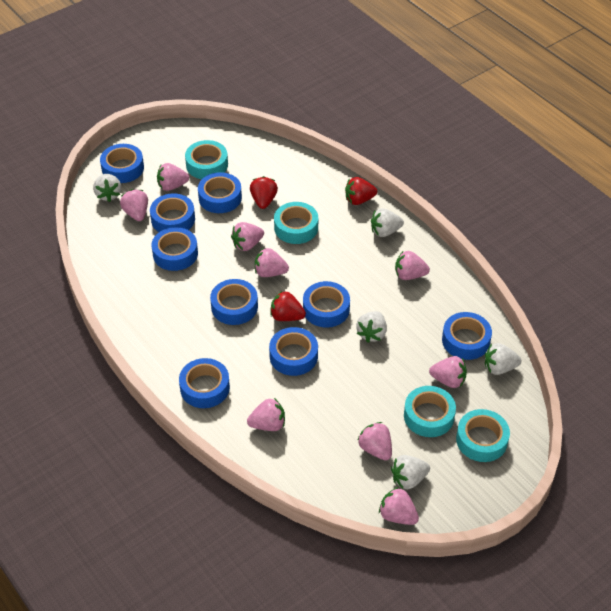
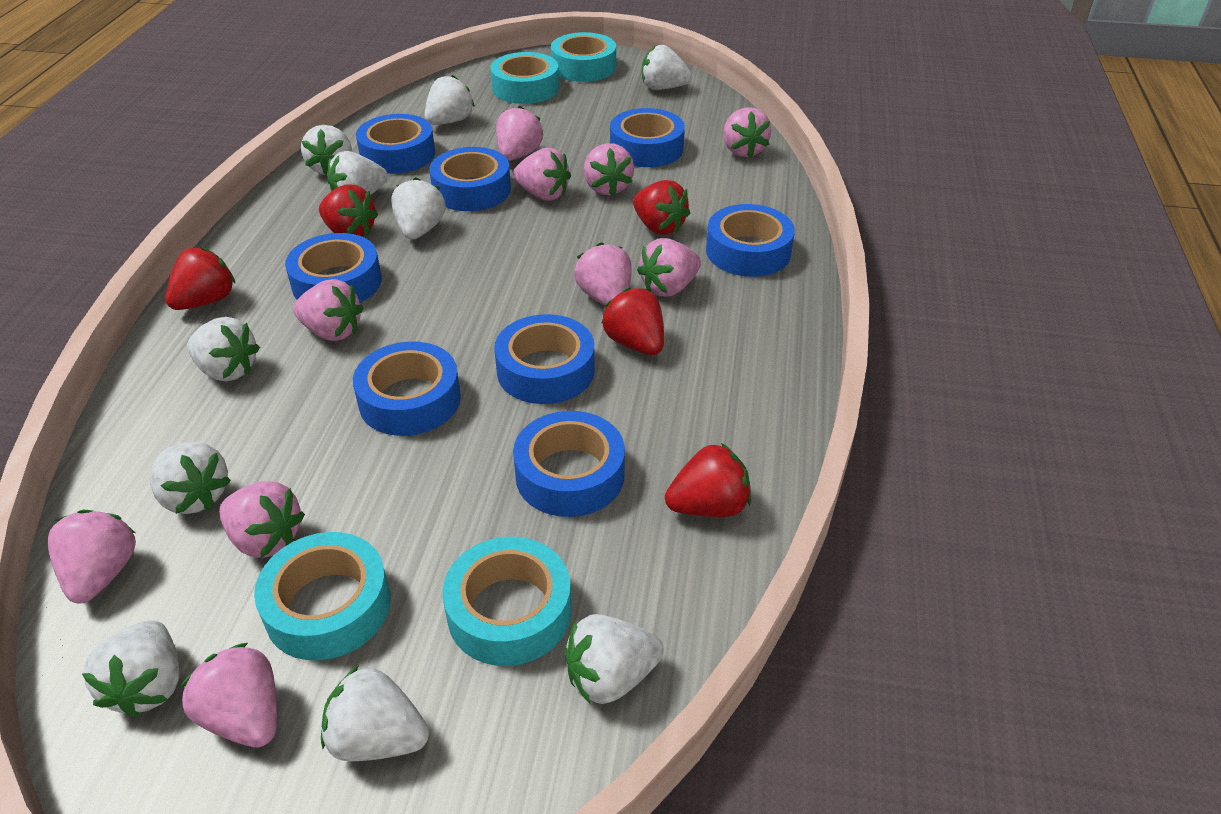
blue tape: [100,144,144,183] [150,193,195,232] [151,227,198,271] [179,358,230,408] [198,172,242,213] [210,279,258,325] [269,327,318,376] [303,281,350,328] [442,312,492,360] = 9 -> [285,233,382,303] [353,342,461,436] [356,114,435,174] [429,147,511,211] [494,314,595,404] [513,411,625,517] [610,108,685,167] [706,204,795,277] = 8
pink strawberry: [120,189,148,221] [157,163,189,191] [231,222,264,251] [247,398,285,431] [255,248,289,277] [357,422,392,460] [379,487,419,525] [395,251,430,280] [429,356,467,388] = 9 -> [48,510,136,603] [180,643,277,747] [219,481,305,558] [293,279,363,341] [496,106,544,161] [513,148,571,200] [574,242,632,305] [584,143,634,196] [637,238,701,297] [723,107,771,157] = 10
red strawberry: [250,176,278,209] [270,291,306,321] [345,177,377,205] = 3 -> [165,247,236,310] [319,184,378,236] [601,287,664,355] [633,180,690,235] [665,443,751,517] = 5
white strawberry: [93,174,121,202] [356,311,387,343] [371,208,404,237] [391,455,430,489] [485,343,521,375] = 5 -> [82,620,180,718] [150,442,231,514] [187,317,260,382] [301,125,352,176] [321,665,429,761] [327,151,388,195] [391,177,445,239] [424,75,475,125] [565,614,664,704] [642,45,692,90] = 10

